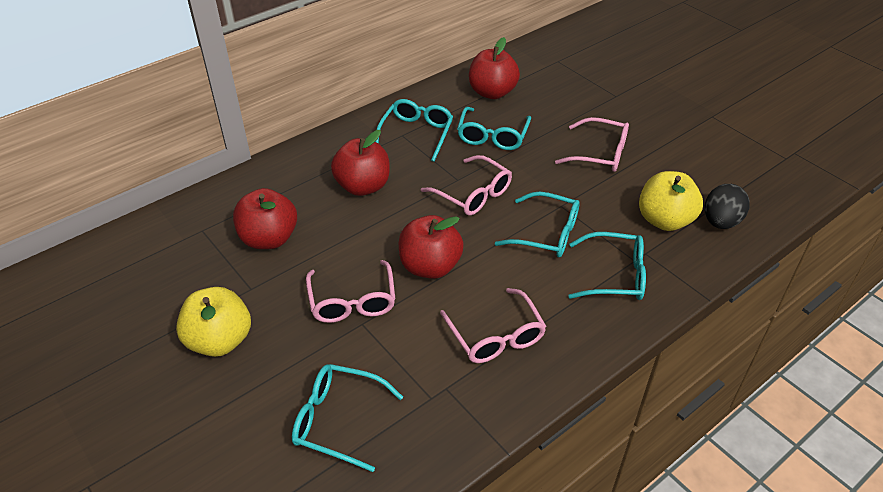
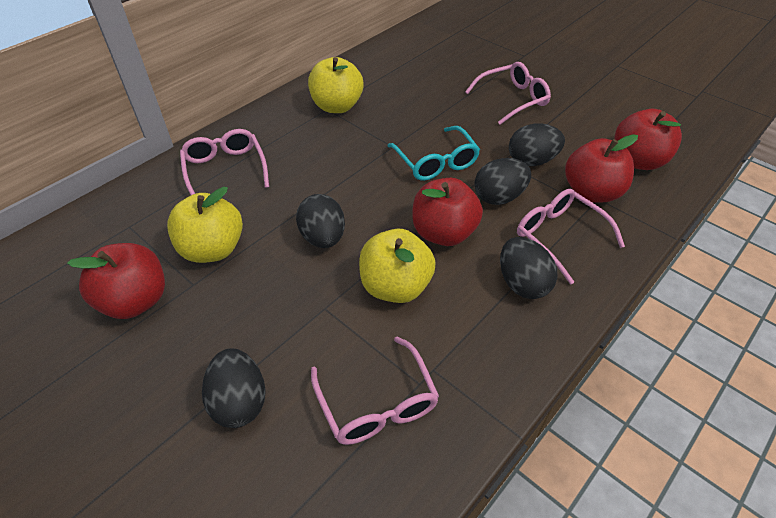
black egg: [705,184,750,229] = 1 -> [202,348,266,428] [296,194,345,248] [475,158,531,205] [500,237,557,299] [509,123,565,166] = 5
turquoise glasses: [292,364,403,472] [375,99,453,162] [457,107,531,150] [495,191,580,257] [568,232,646,300] = 5 -> [387,126,480,181] = 1
yellow apple: [176,287,251,357] [639,171,703,231] = 2 -> [167,187,243,263] [308,57,364,113] [359,229,435,303] = 3

